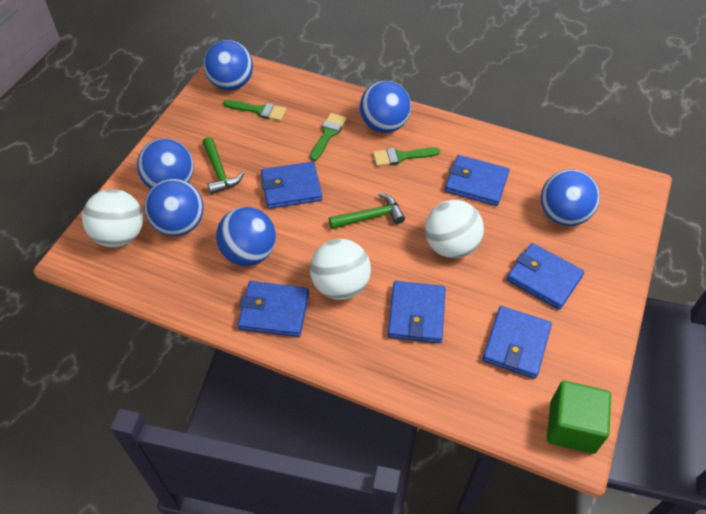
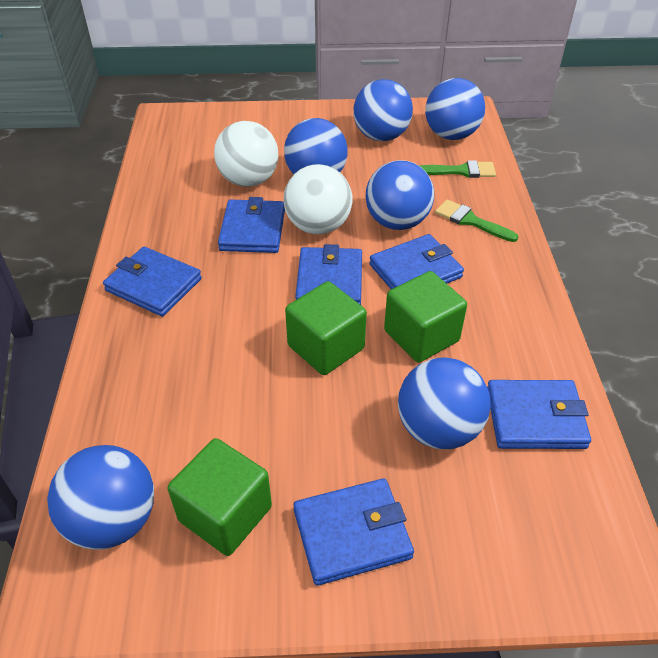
green brush: [224,100,287,121] [310,113,347,161] [373,147,440,166] = 3 -> [420,160,496,178] [435,200,518,242] = 2
green cube: [547,381,611,454] = 1 -> [167,438,272,556] [285,281,367,375] [384,271,467,363] = 3
green hammer: [202,137,244,194] [329,193,405,229] = 2 -> none = 0
white ball: [82,189,143,247] [310,239,371,300] [425,200,484,258] = 3 -> [214,121,279,187] [284,164,352,234] = 2

